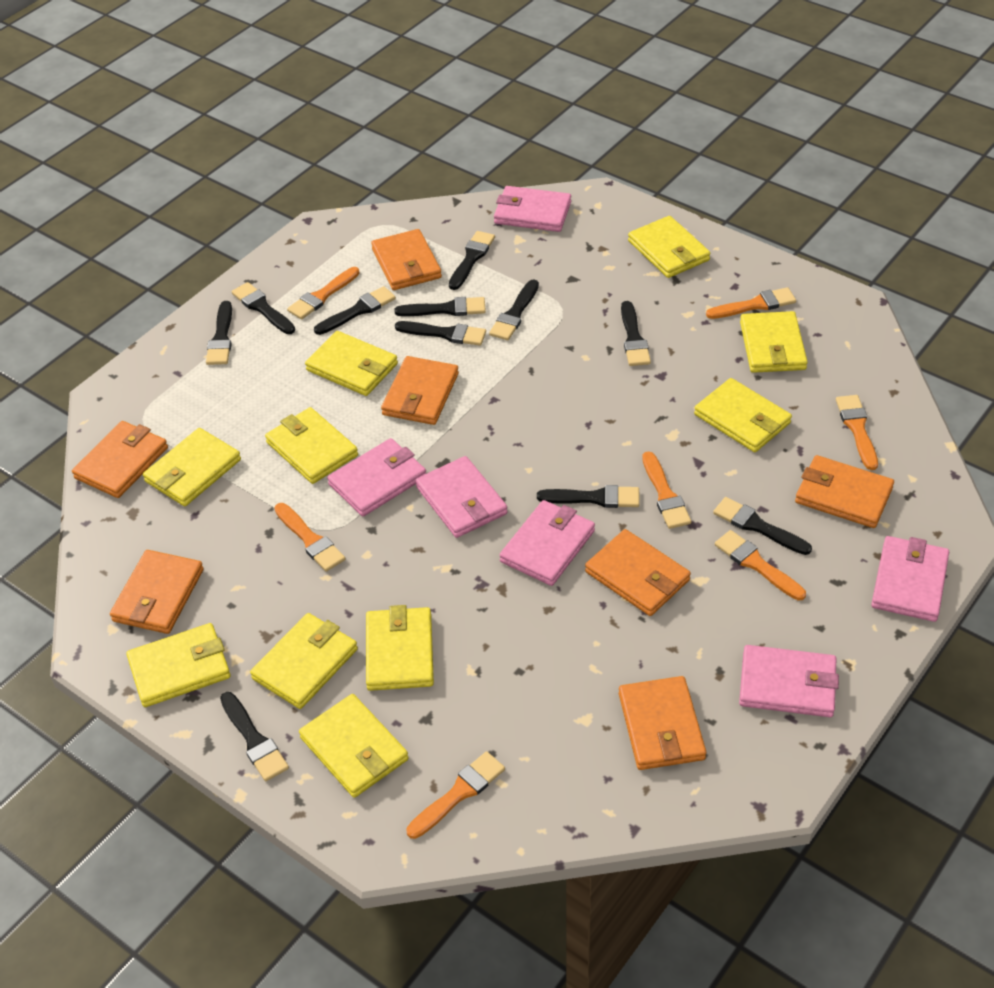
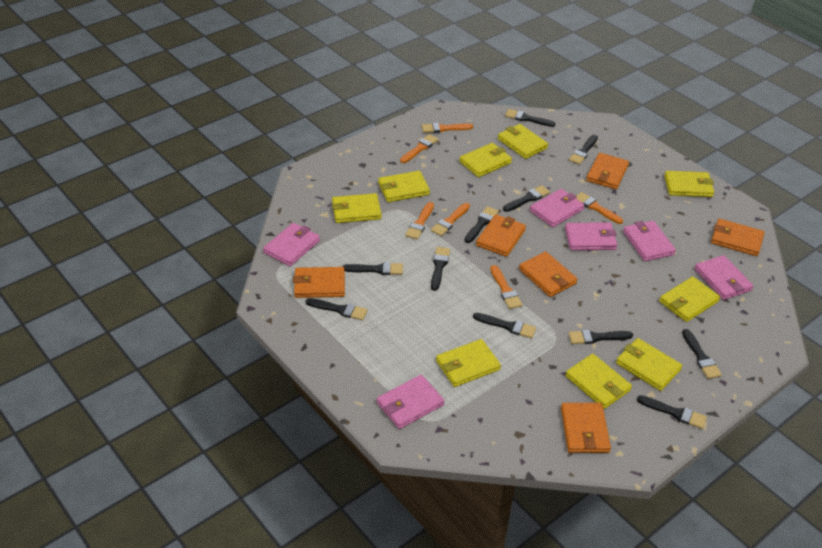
orange brush: [274,503,345,572] [287,267,360,319] [406,751,505,839] [642,451,691,529] [706,287,796,319] [715,530,806,601] [836,395,878,470] = 7 -> [400,134,439,163] [405,202,434,239] [422,123,473,133] [431,203,470,236] [490,265,523,309] [576,192,623,224] = 6
orange wallet: [72,421,168,498] [110,550,204,634] [371,229,442,290] [381,356,459,425] [585,529,691,616] [619,676,706,770] [795,455,894,528] = 7 -> [293,267,345,298] [476,214,526,257] [519,251,577,297] [561,403,611,453] [586,153,629,189] [711,219,764,256] = 6
yellow wallet: [126,623,231,707] [143,428,241,506] [250,613,358,709] [265,407,358,484] [299,694,409,798] [305,331,398,396] [366,605,434,691] [628,216,710,278] [694,378,792,452] [740,311,808,373] = 10 -> [332,193,382,223] [378,171,430,202] [436,339,501,387] [459,143,512,177] [498,124,548,159] [565,354,632,409] [616,338,682,391] [659,276,720,322] [664,171,714,197] = 9

